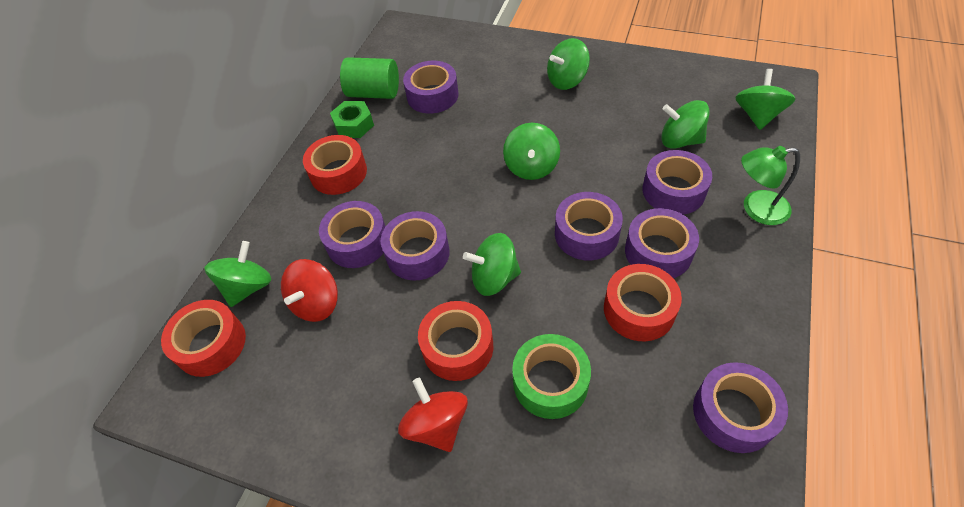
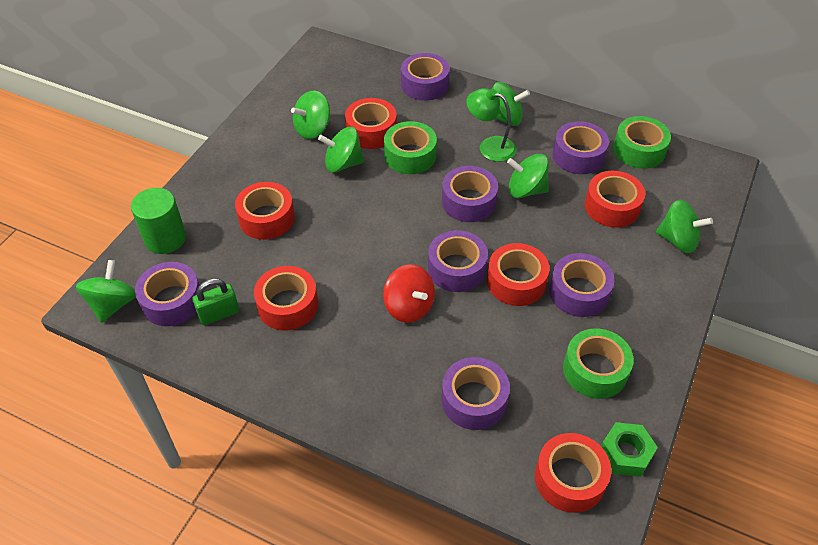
green padlock: none = 0 -> [192,278,239,325] = 1
green tape: [512,334,591,419] = 1 -> [384,121,437,174] [563,328,634,399] [613,116,671,169] = 3
red spinning top: [281,259,338,322] [398,377,468,452] = 2 -> [383,264,435,322] = 1
red tape: [161,300,246,377] [303,135,367,195] [418,301,493,381] [604,264,682,341] = 4 -> [235,182,295,240] [254,266,318,331] [345,98,397,149] [487,243,550,306] [535,433,611,513] [585,171,645,228] = 6

